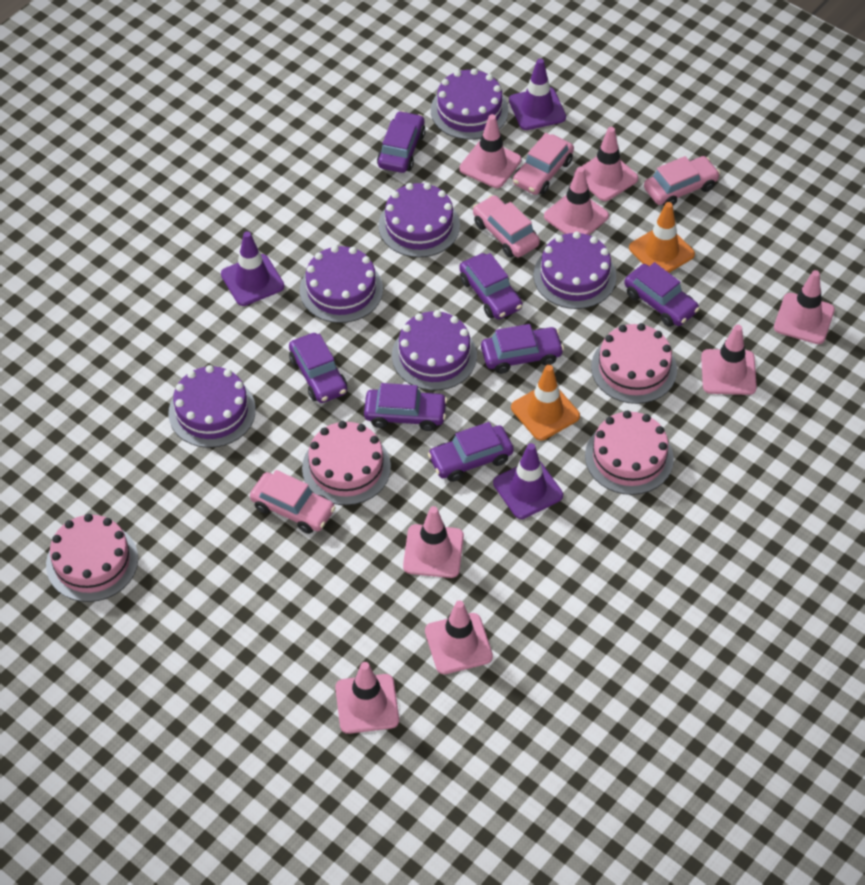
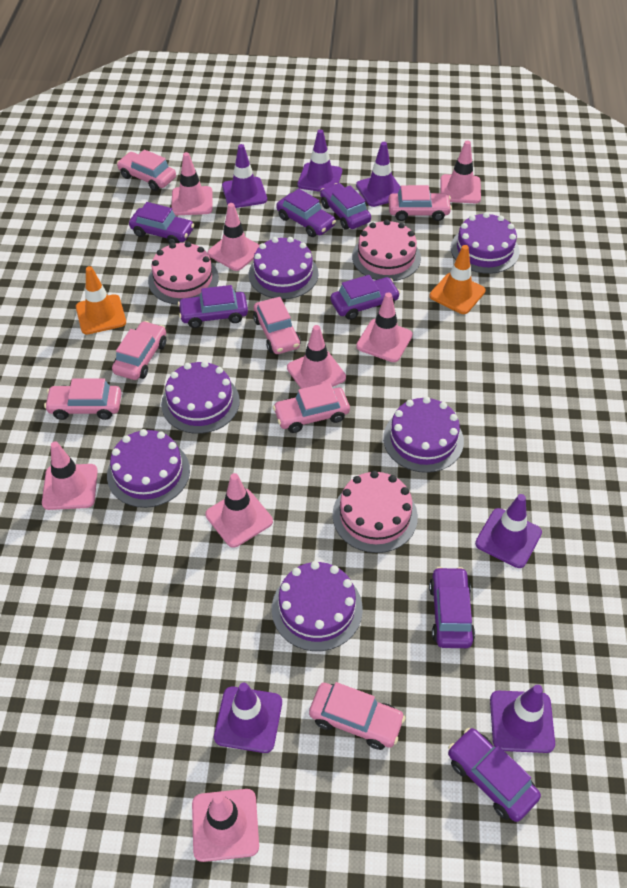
pink cake: [46,514,138,602] [302,421,391,505] [585,411,674,495] [591,323,677,404] = 4 -> [148,241,219,305] [332,471,418,553] [352,219,421,281] = 3
pink car: [250,470,336,534] [473,195,540,257] [513,133,574,195] [644,156,720,205] = 4 -> [44,378,122,420] [112,321,166,380] [117,150,176,191] [253,297,301,354] [273,382,350,433] [309,682,405,750] [389,185,452,221] = 7
purple traffic cone: [221,231,284,306] [493,443,563,519] [509,58,566,130] = 3 -> [214,683,282,753] [222,144,267,208] [298,129,342,192] [356,142,401,207] [475,494,542,568] [490,685,555,753] = 6

